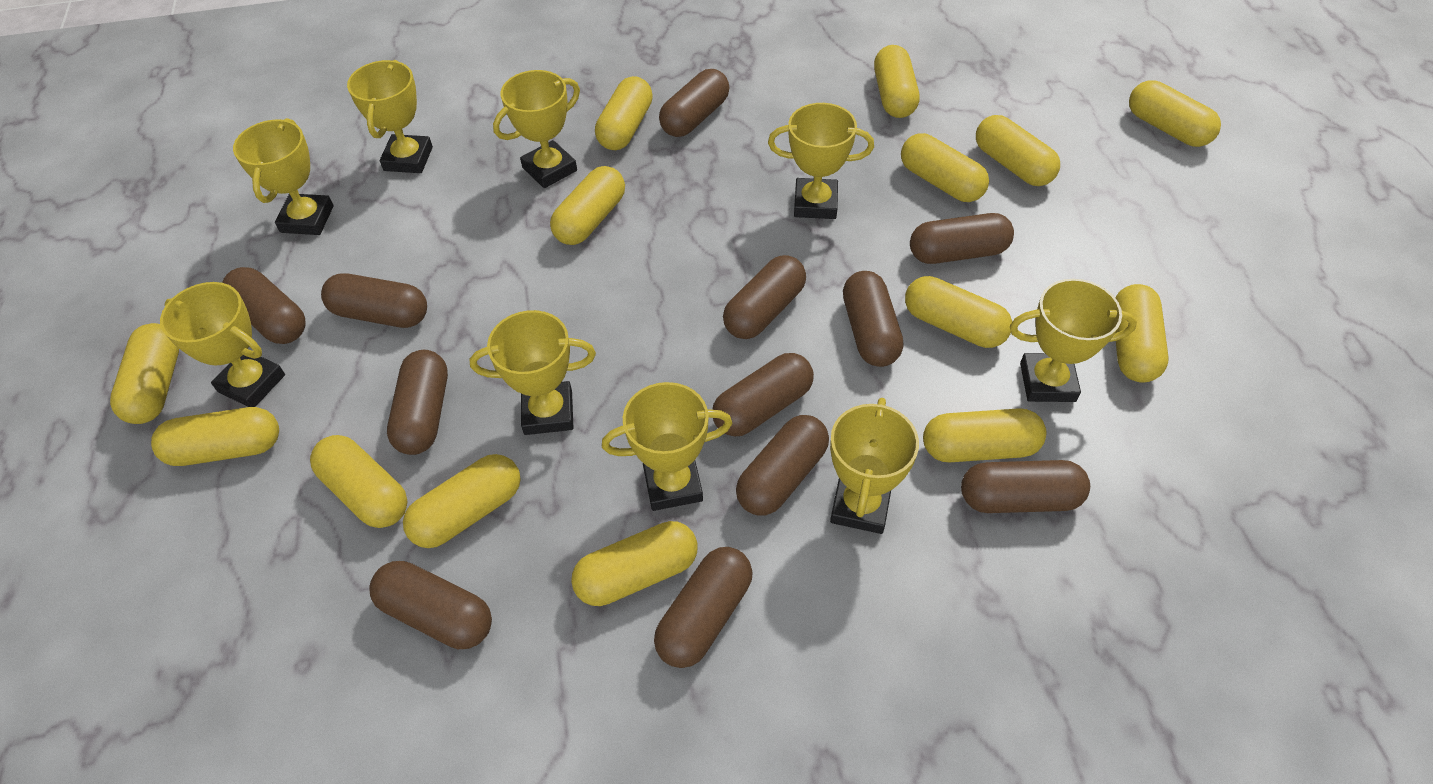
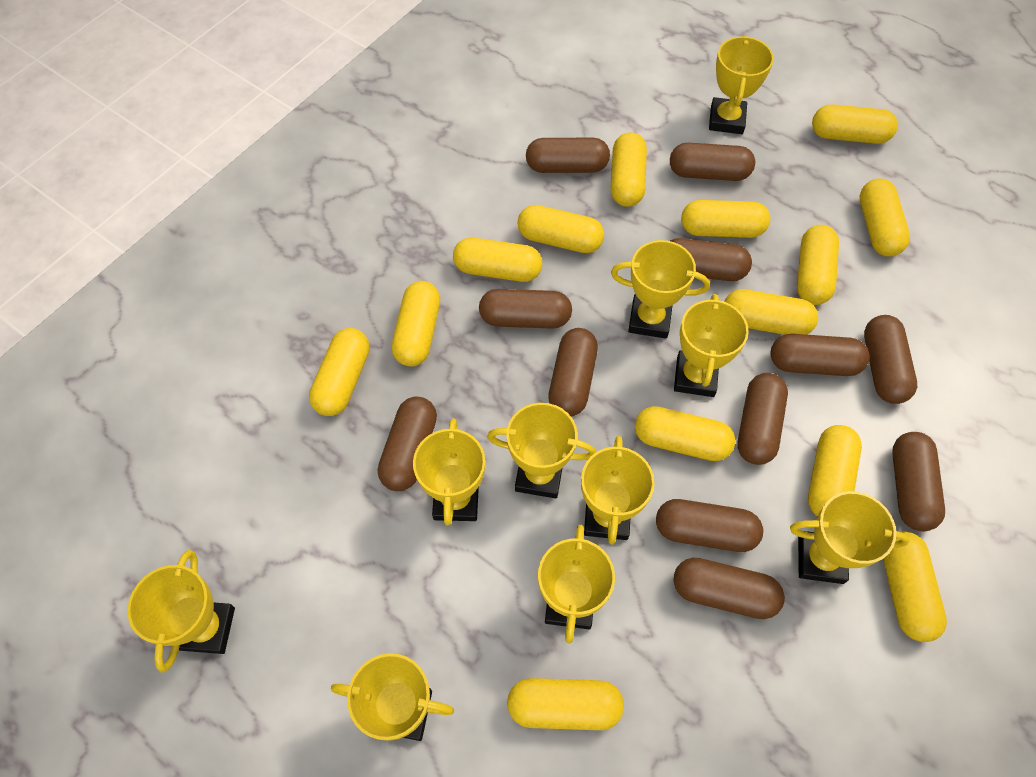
yellow trophy: [160,282,285,407] [233,118,334,235] [347,60,433,173] [470,310,596,435] [493,70,580,188] [602,382,732,511] [768,103,874,219] [830,398,919,534] [1010,279,1137,402] = 9 -> [127,550,235,673] [331,653,454,741] [413,418,485,525] [487,403,596,498] [538,525,615,644] [581,436,655,545] [611,240,710,339] [674,294,749,397] [709,35,774,134] [790,491,910,584] = 10

